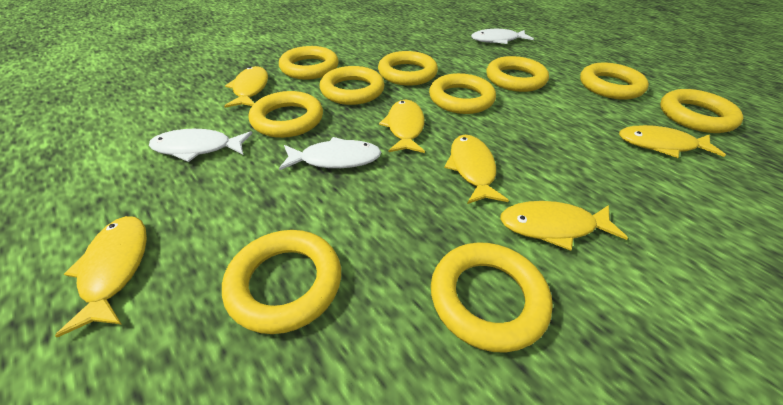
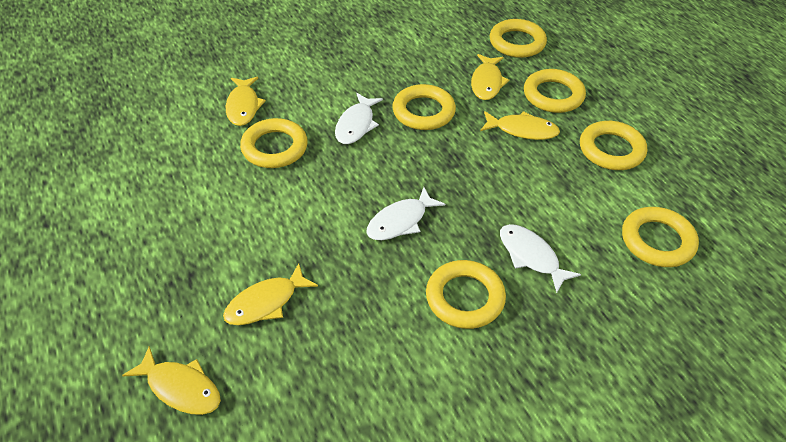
yellow fish: [55,216,147,338] [224,66,268,108] [379,100,425,153] [444,135,509,204] [500,201,628,251] [619,125,726,158] = 6 -> [122,346,221,415] [223,263,318,325] [226,77,266,126] [471,54,509,100] [480,111,560,140] = 5
yellow ring: [222,230,341,334] [249,91,323,138] [279,46,339,80] [320,66,385,105] [378,51,438,86] [429,73,496,114] [431,243,553,353] [486,56,549,92] [580,63,649,100] [660,89,744,133] = 10 -> [240,118,308,168] [392,84,456,130] [426,260,506,329] [490,19,547,58] [524,69,586,113] [580,121,647,170] [622,207,699,267] = 7

